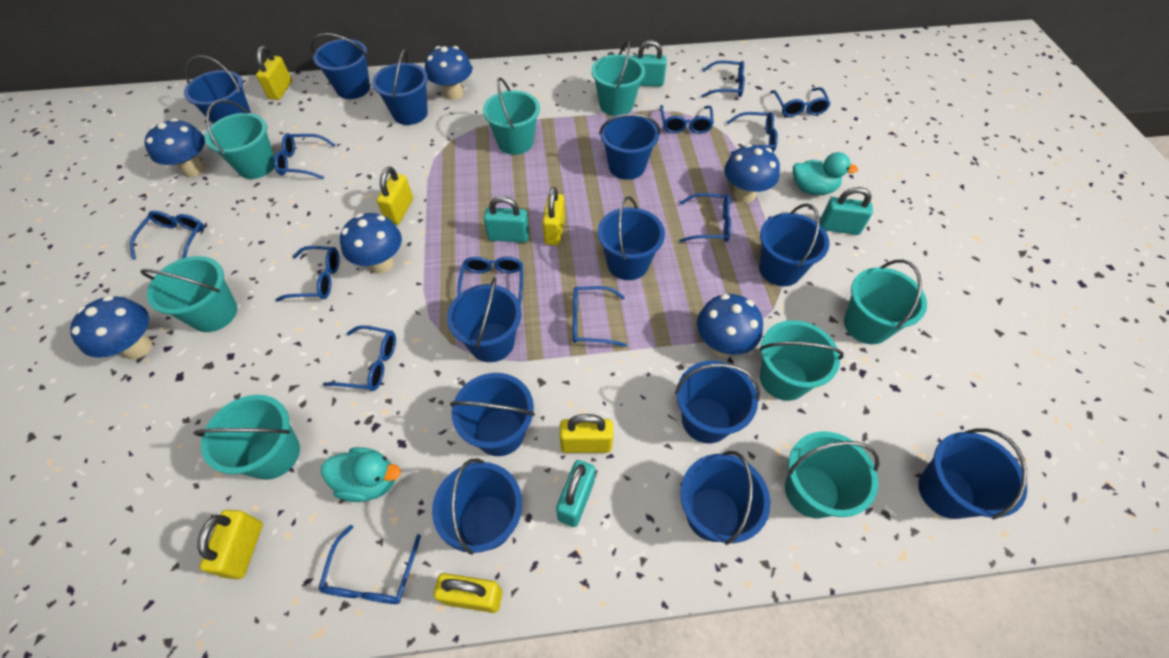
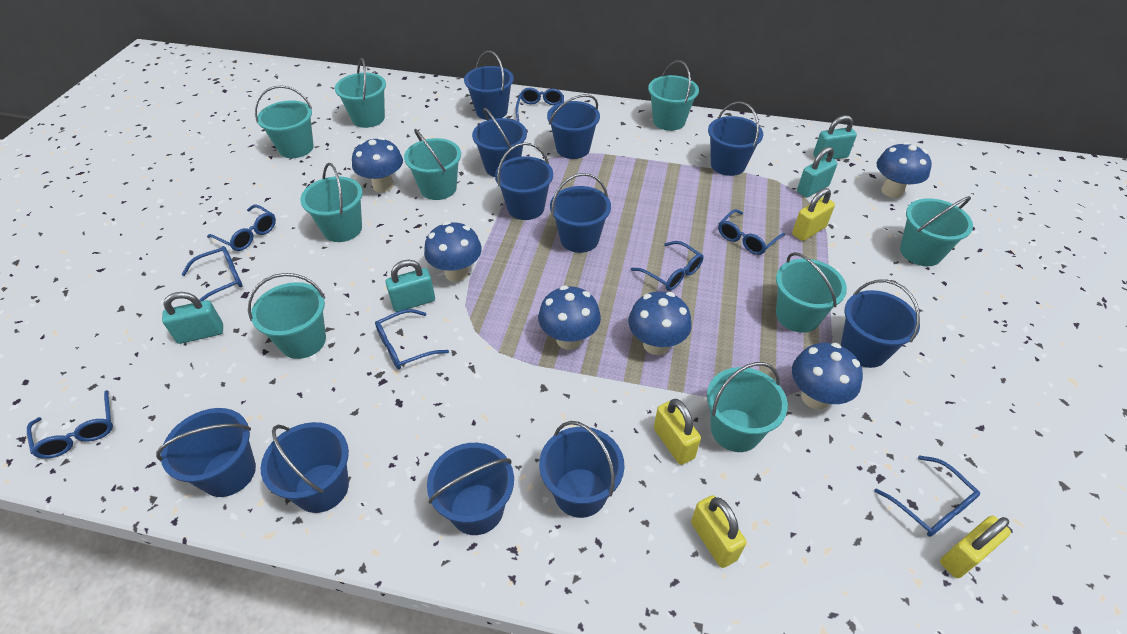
blue bucket: [184,55,251,124] [310,33,370,99] [372,49,428,125] [432,458,522,555] [447,278,522,362] [450,373,535,456] [598,196,665,280] [599,113,660,180] [675,361,760,443] [680,451,770,545] [759,203,829,286] [918,428,1027,520] = 12 -> [156,408,256,497] [261,422,349,513] [427,443,514,535] [464,51,514,120] [472,108,527,177] [495,142,553,220] [539,421,624,518] [547,94,600,159] [550,173,611,253] [708,102,763,176] [841,279,920,368] = 11
blue glasses: [130,211,204,259] [274,133,335,179] [276,246,340,302] [318,525,421,604] [323,325,396,391] [457,257,523,306] [573,286,627,347] [660,105,714,134] [679,193,731,242] [701,60,745,98] [727,112,778,155] [770,87,831,117] = 12 -> [27,390,113,459] [181,246,243,301] [207,205,276,251] [375,309,449,370] [516,88,564,122] [631,241,703,291] [718,209,785,255] [874,455,980,537] = 8
turquoise bucket: [140,256,237,332] [193,395,300,480] [205,100,275,179] [483,78,540,155] [591,40,645,116] [759,320,844,401] [785,431,879,518] [844,260,927,344] = 8 -> [248,273,326,359] [255,85,314,158] [300,163,363,242] [335,58,386,128] [404,129,461,200] [648,60,699,131] [707,362,788,452] [776,252,847,333] [900,196,973,266] = 9
turquoise duck: [321,447,401,502] [793,152,858,195] = 2 -> none = 0
yellow padlock: [197,510,263,579] [256,46,292,100] [377,166,413,225] [434,573,503,613] [542,187,565,245] [560,414,613,453] = 6 -> [654,399,701,465] [691,495,746,568] [792,188,835,241] [940,516,1011,578] = 4

